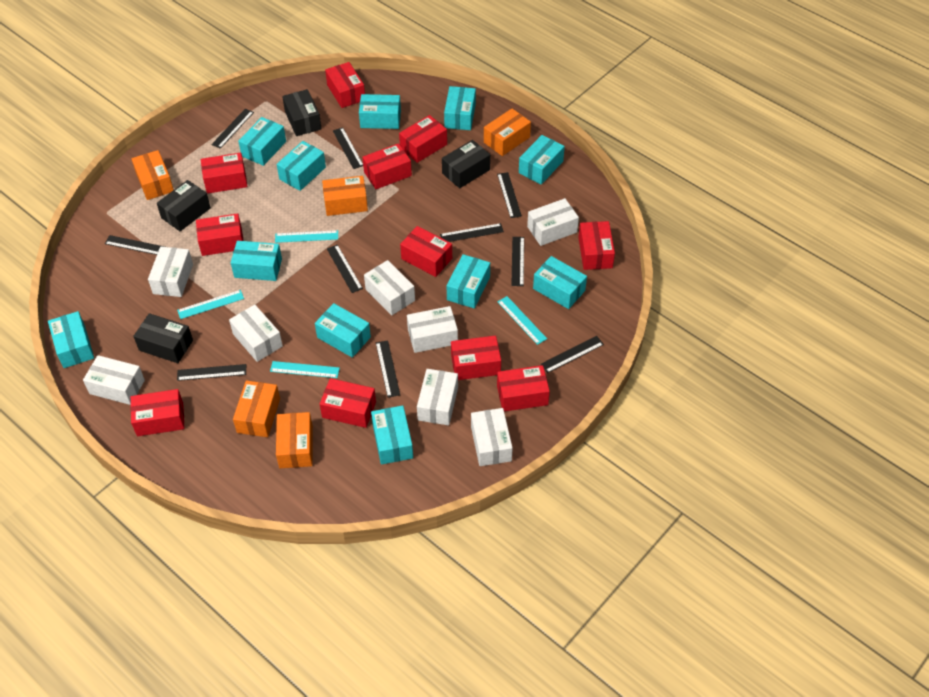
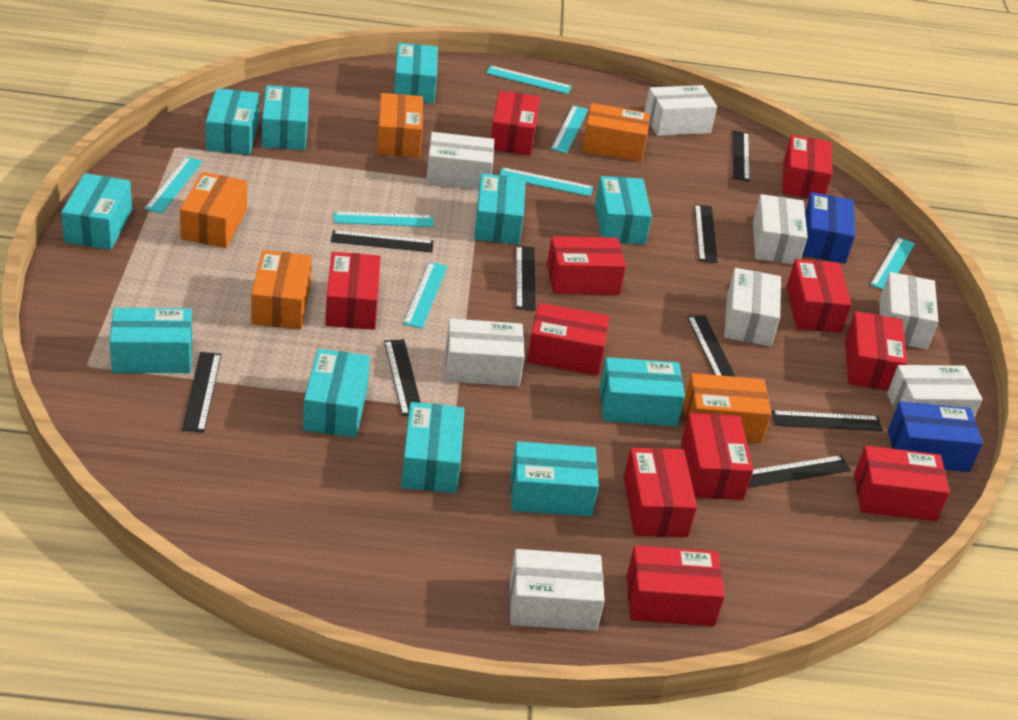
black box: [133,313,193,363] [157,180,211,231] [282,89,322,136] [442,140,490,188] = 4 -> none = 0
black ruler: [105,235,165,255] [177,364,246,381] [211,109,254,149] [327,245,363,293] [333,127,363,169] [376,340,400,398] [440,223,504,242] [497,172,522,218] [511,237,524,286] [540,336,604,373] = 10 -> [182,352,221,432] [331,230,433,252] [384,339,421,416] [516,246,536,311] [687,315,736,377] [694,204,718,263] [732,130,750,181] [748,455,851,488] [772,410,883,431] = 9
blue box: none = 0 -> [802,192,855,264] [888,402,983,472] = 2
turquoise ruler: [177,290,244,319] [270,361,340,378] [275,230,338,243] [497,296,547,345] = 4 -> [144,157,203,213] [334,211,434,227] [403,262,448,329] [486,66,572,94] [499,167,593,197] [551,105,588,154] [870,237,915,290] = 7

